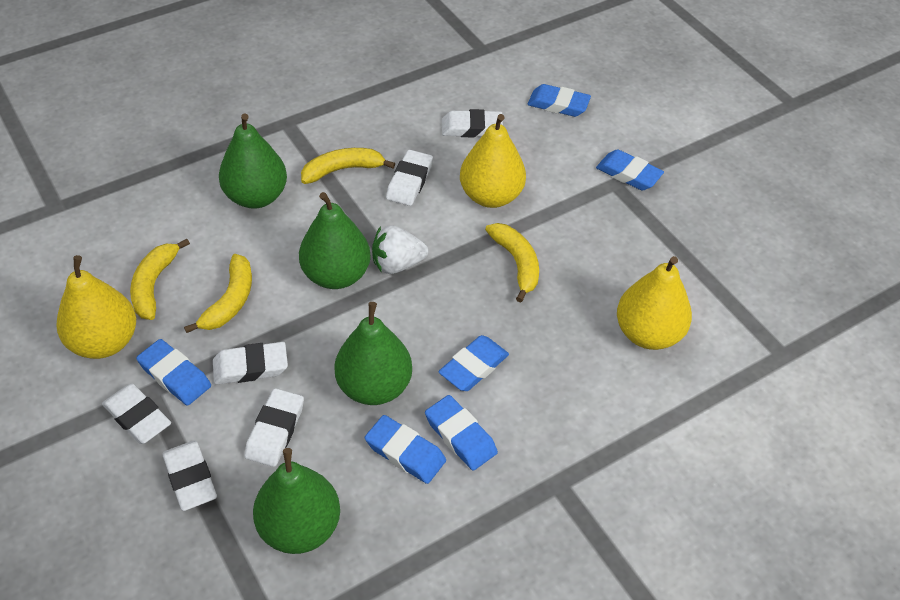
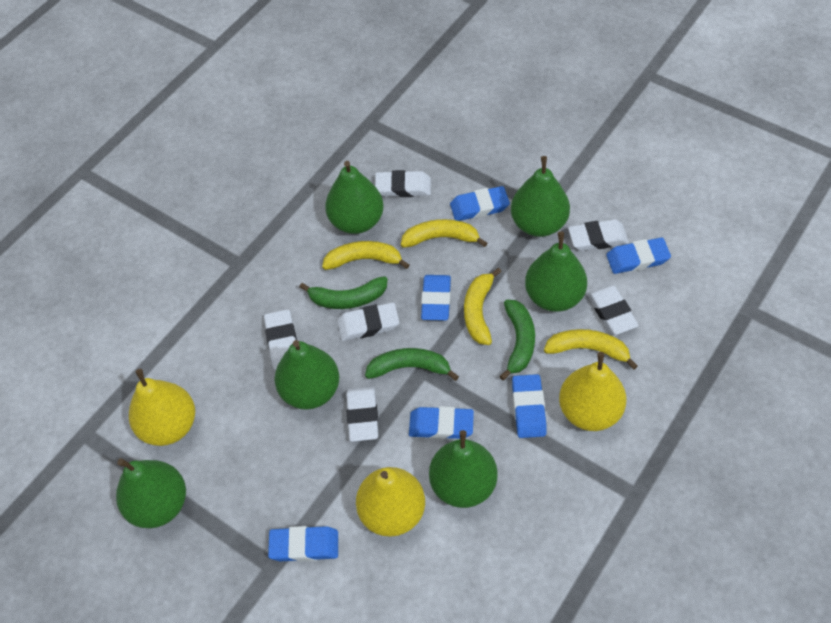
green banana: none = 0 -> [299,276,388,309] [365,348,459,381] [500,300,535,380] = 3
green pear: [219,113,287,209] [253,448,340,554] [299,192,371,289] [334,302,412,405] = 4 -> [116,458,186,528] [275,340,339,409] [325,161,384,234] [429,430,498,508] [511,156,570,237] [525,231,587,312] = 6
white strawberry: [372,225,428,274] = 1 -> none = 0

